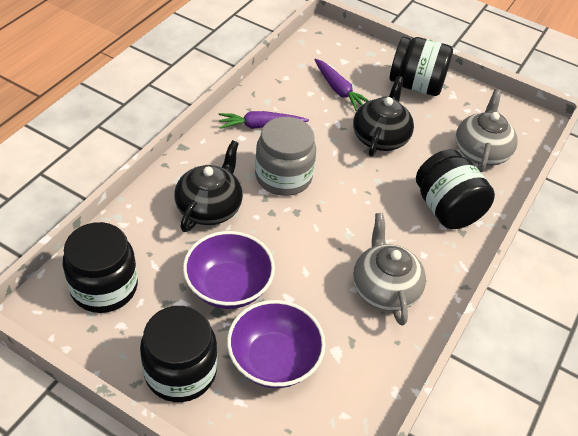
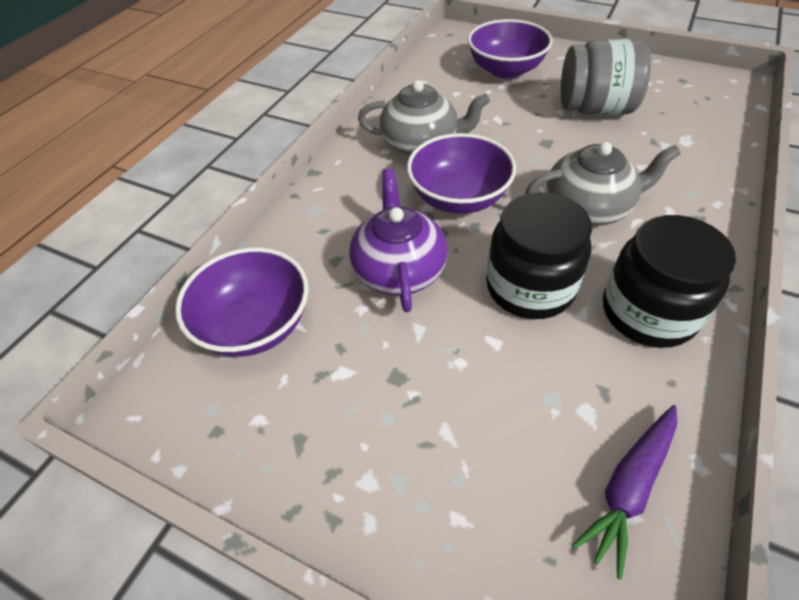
black jar: [63,222,138,313] [140,306,217,402] [389,36,453,96] [416,149,495,229] = 4 -> [486,192,592,319] [603,215,736,348] = 2
black teapot: [174,140,243,232] [353,76,414,157] = 2 -> none = 0
purple bowl: [183,231,275,309] [227,300,325,388] = 2 -> [175,248,309,356] [407,133,516,214] [468,19,553,79] = 3
purple carrot: [219,111,309,129] [314,59,369,111] = 2 -> [572,405,677,580] = 1
purple teapot: none = 0 -> [349,168,448,312] = 1

